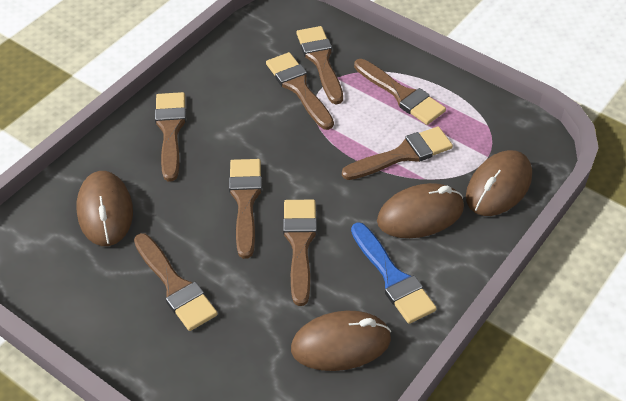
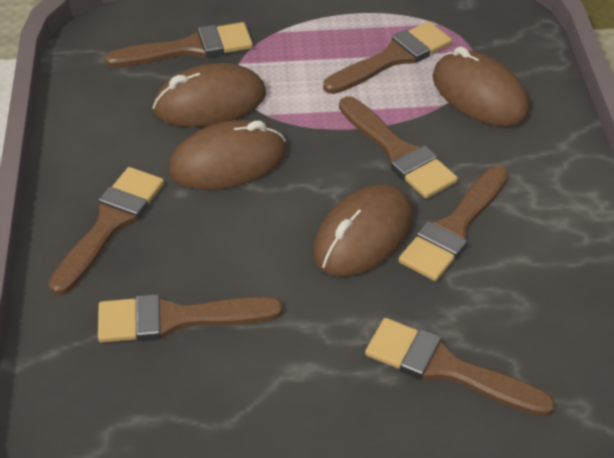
blue brush: [351,222,437,324] = 1 -> none = 0
brown brush: [134,233,218,331] [155,92,186,182] [229,159,262,259] [266,52,334,130] [283,200,317,306] [296,26,343,104] [342,126,453,180] [354,59,446,125] = 8 -> [49,167,164,295] [98,294,283,343] [105,22,253,67] [323,21,452,94] [339,96,458,199] [365,318,555,417] [398,166,508,281] = 7

